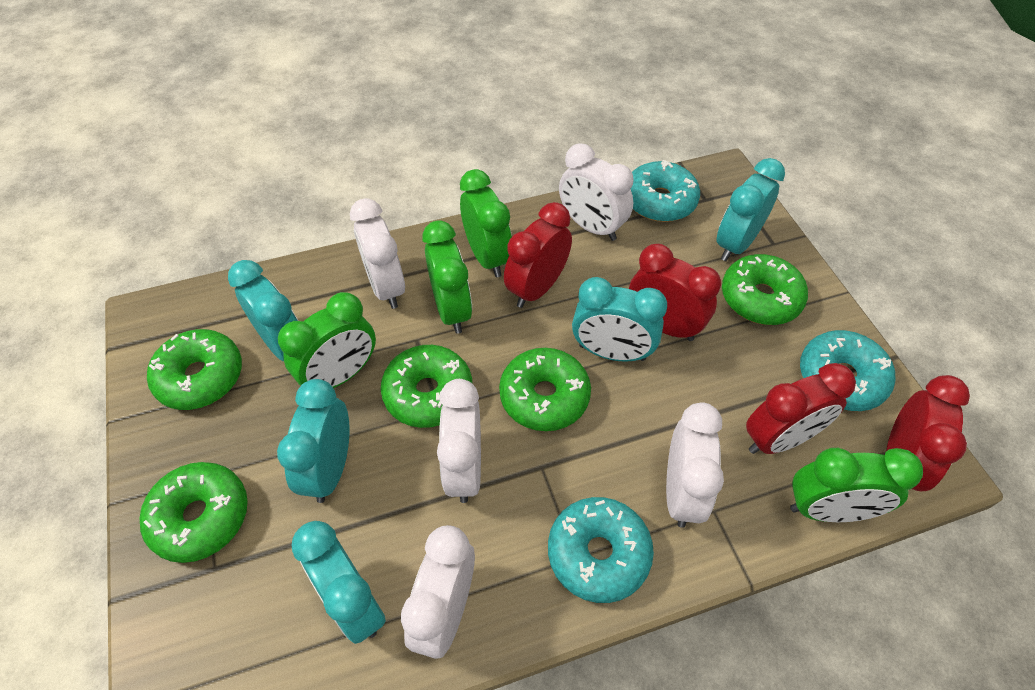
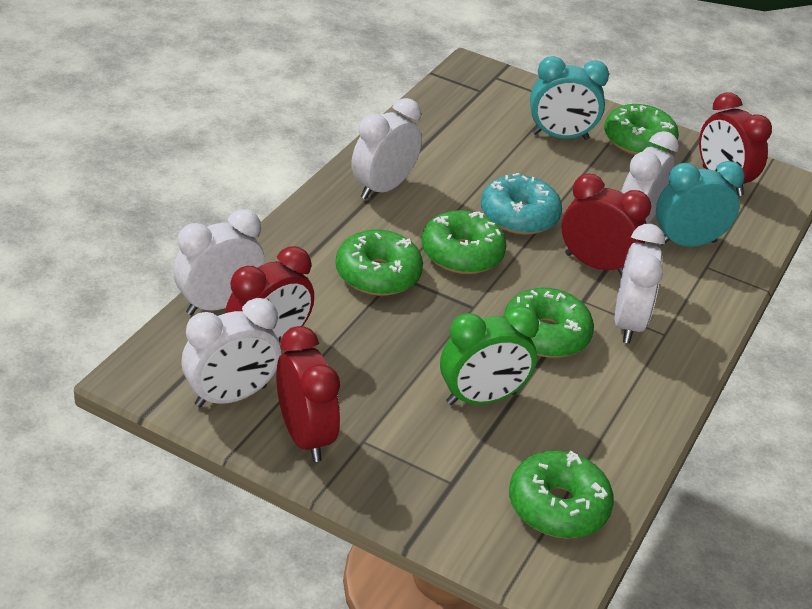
green clock: [278,292,376,388] [422,220,472,334] [460,169,512,277] [790,448,923,522] = 4 -> [440,305,539,405] = 1
turquoise clock: [228,260,298,361] [277,379,350,503] [292,521,386,644] [572,277,667,362] [716,158,785,261] = 5 -> [530,56,609,140] [656,161,745,247] = 2
turquoise donut: [548,497,654,603] [631,160,700,222] [800,330,895,411] = 3 -> [481,173,562,235] = 1

